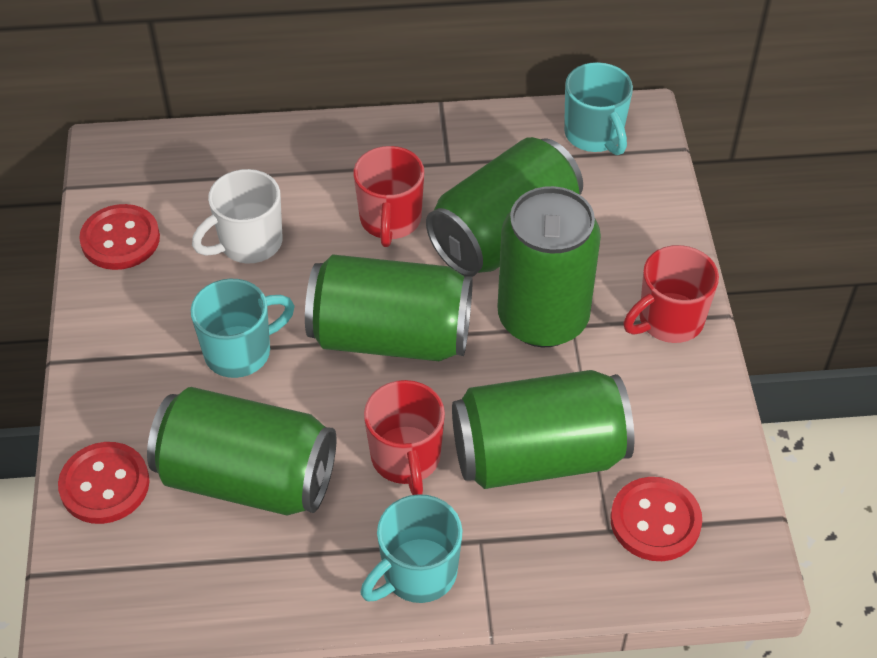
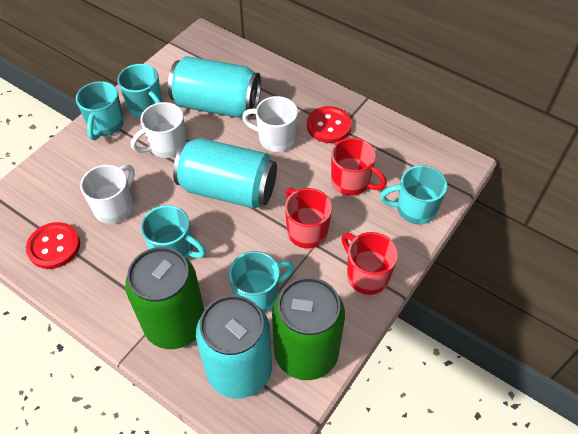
green can: [147,387,336,516] [305,254,472,361] [426,137,583,277] [452,370,634,489] [498,186,601,347] = 5 -> [125,247,205,349] [272,277,345,380] = 2
red button: [58,442,150,524] [79,204,160,270] [611,477,702,561] = 3 -> [26,222,80,269] [307,106,352,143] = 2
turquoise can: none = 0 -> [168,56,261,118] [173,138,277,209] [196,295,272,399] = 3
turquoise mug: [191,279,295,378] [361,494,463,603] [564,62,633,155] = 3 -> [76,81,124,140] [117,64,162,117] [141,205,206,259] [229,251,294,313] [380,165,447,225] = 5
white mug: [192,169,282,264] = 1 -> [80,164,135,224] [131,102,186,158] [242,96,298,152] = 3

